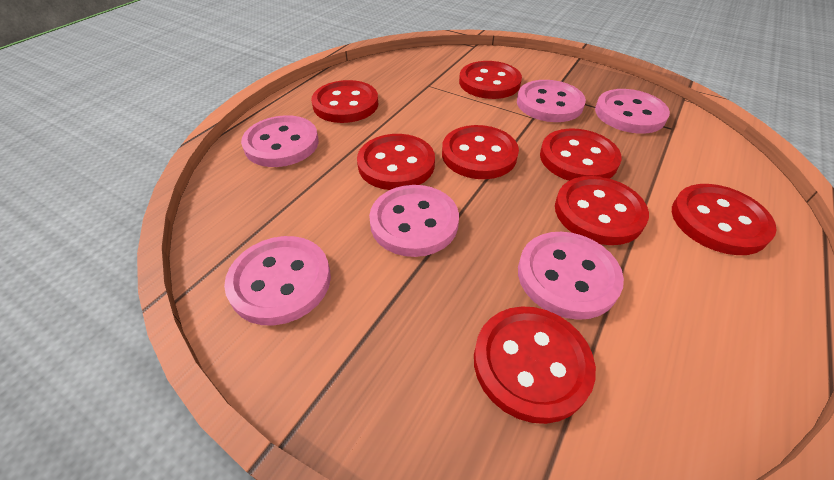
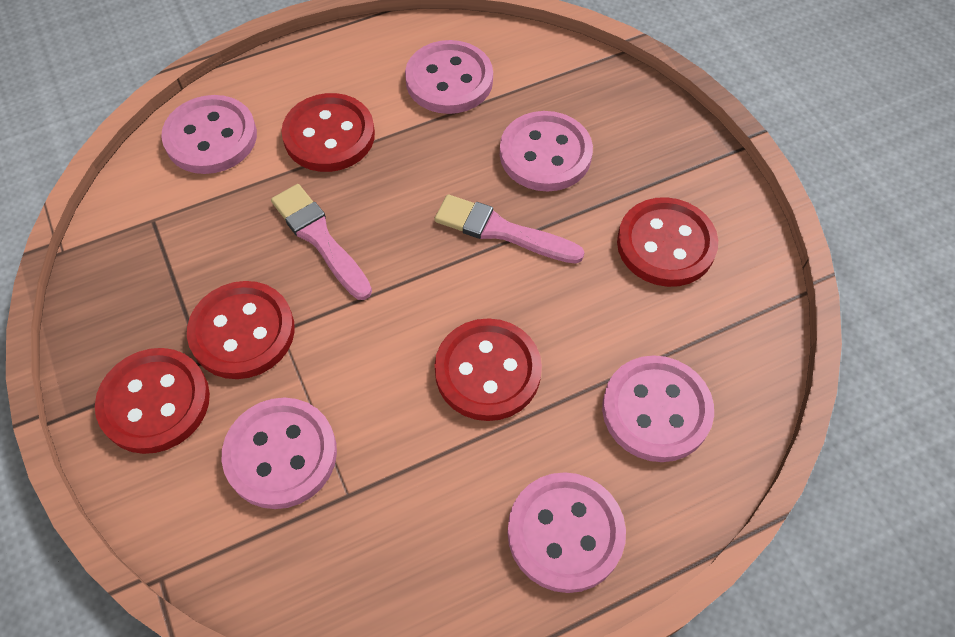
pink brush: none = 0 -> [271,184,372,300] [435,194,585,264] = 2
red button: [311,80,378,123] [357,134,435,190] [442,125,519,179] [459,61,522,99] [474,306,596,424] [540,128,622,181] [555,176,649,245] [672,184,777,255] = 8 -> [95,348,210,454] [187,281,295,379] [281,93,375,172] [435,318,542,421] [617,197,718,287] = 5

